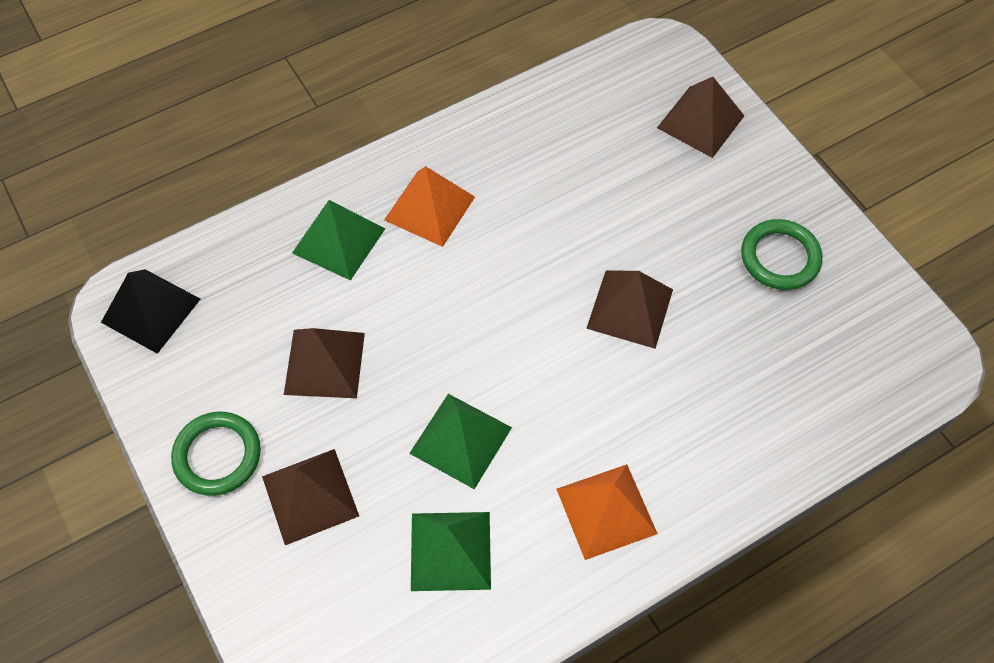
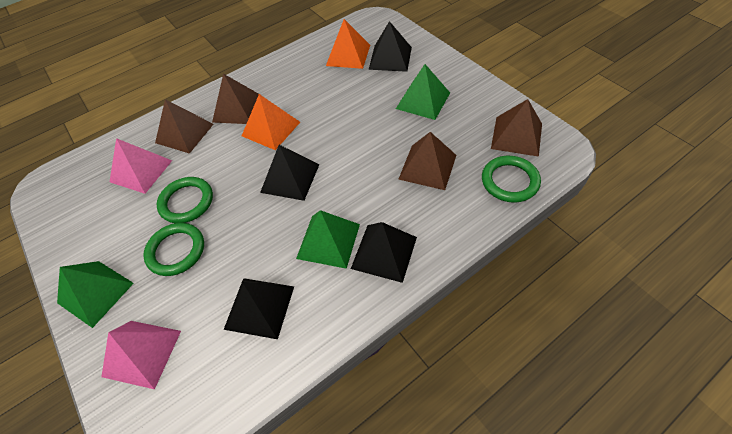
black pyramid: [101,269,200,354] = 1 -> [224,278,294,339] [260,145,319,201] [351,222,417,283] [369,21,412,72] = 4
green ring: [171,412,261,496] [741,219,822,290] = 2 -> [143,223,204,276] [156,177,213,223] [482,156,541,203] = 3
pink pyramid: none = 0 -> [101,321,181,389] [110,138,172,194] = 2

